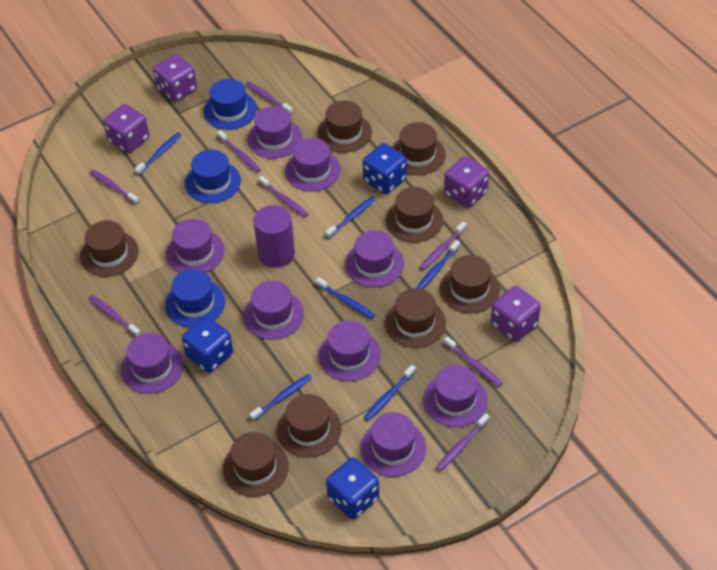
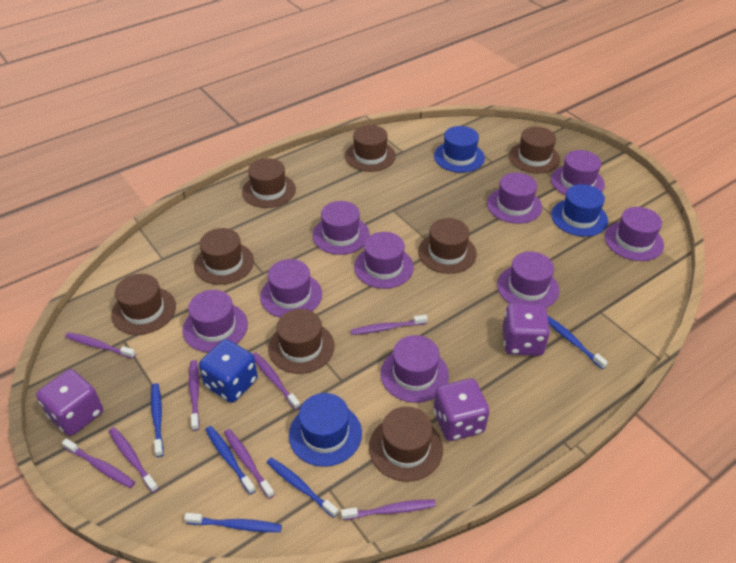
blue dice: [182,316,233,373] [326,458,379,519] [363,143,407,194] = 3 -> [199,339,258,403] = 1
blue toothbrush: [135,132,181,175] [249,374,312,421] [315,277,375,319] [325,196,376,238] [364,365,416,421] [416,240,460,289] = 6 -> [151,383,164,457] [184,513,282,532] [205,426,256,494] [267,458,339,518] [548,316,608,369] = 5
purple cylinder: [253,205,295,268] = 1 -> none = 0
purple dice: [103,104,149,153] [153,54,197,102] [444,156,489,208] [491,286,541,342] = 4 -> [36,369,103,436] [434,378,489,441] [503,303,550,356] = 3

